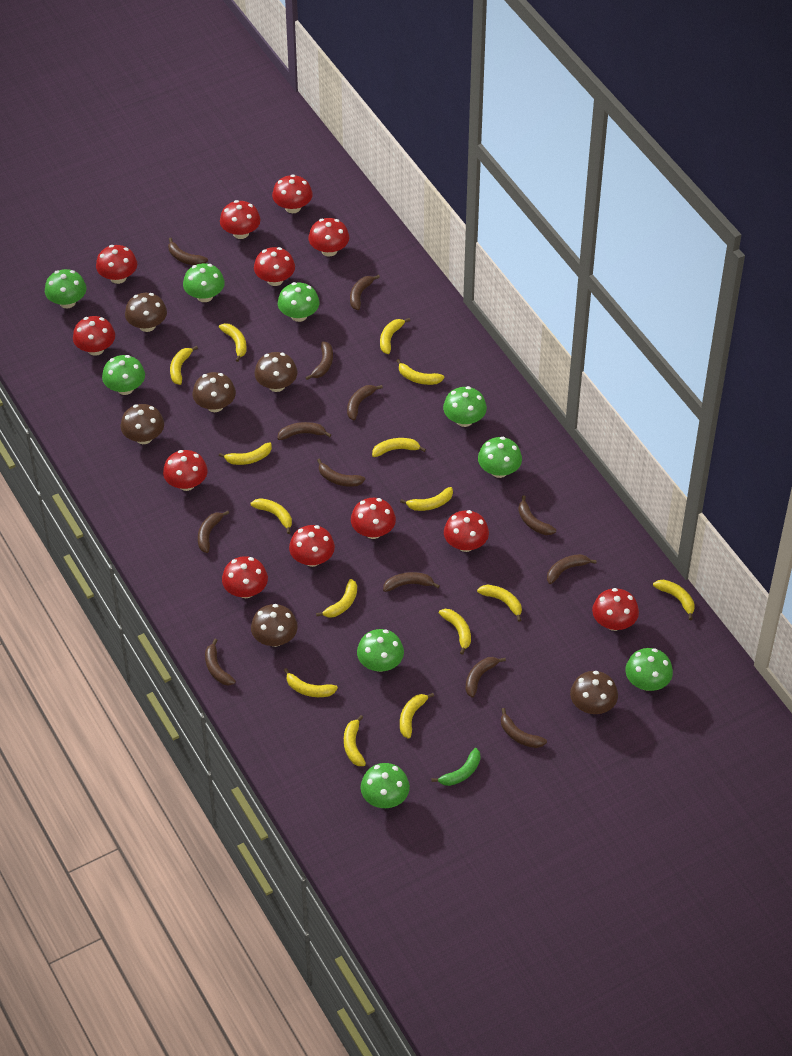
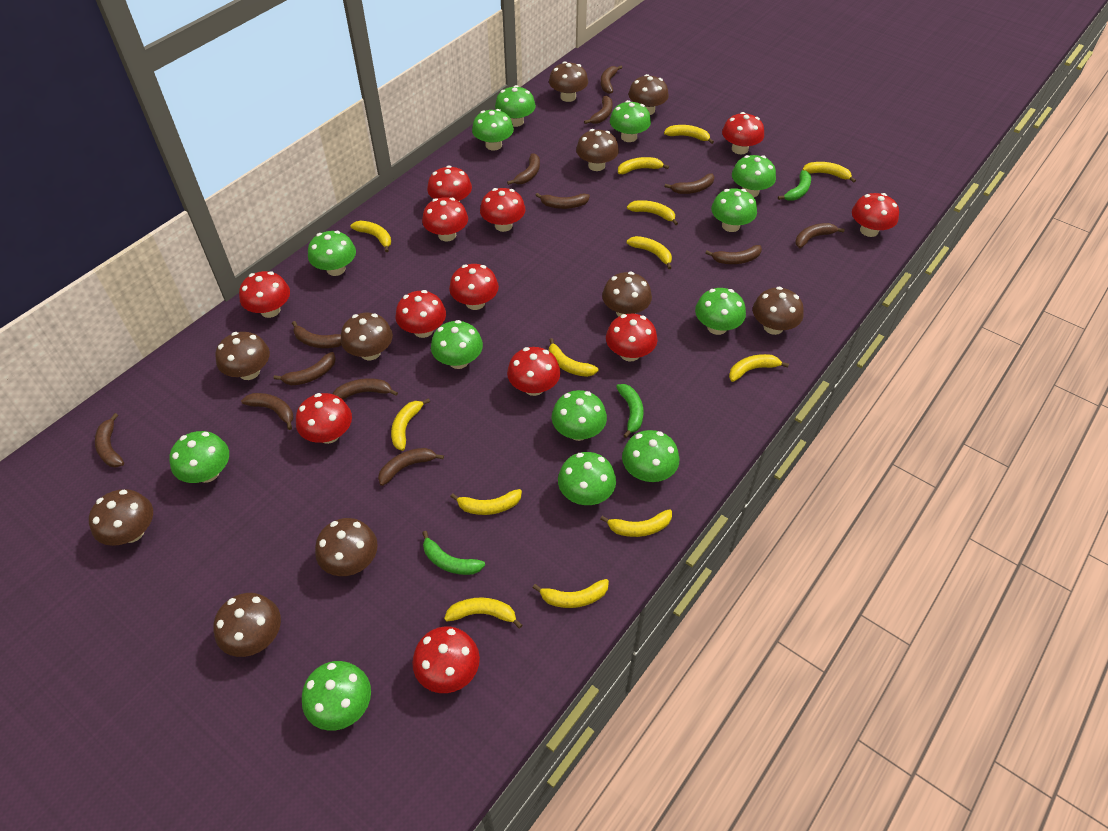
brown mushroom: [121,404,164,444] [125,293,167,332] [193,372,236,412] [251,604,298,647] [254,352,297,392] [570,671,618,714] = 6 -> [89,489,153,546] [213,593,281,657] [215,332,270,380] [315,518,378,576] [341,313,393,360] [549,61,588,102] [576,129,619,171] [602,272,652,316] [628,74,669,115] [753,287,803,335] = 10
green banana: [431,748,480,786] = 1 -> [423,531,485,575] [616,384,643,438] [778,170,811,201] = 3
green mushroom: [45,269,86,308] [102,355,145,395] [183,263,225,302] [278,282,320,322] [357,629,404,672] [361,763,410,808] [443,386,487,427] [478,437,522,478] [625,648,673,691] = 9 -> [169,431,229,483] [302,661,371,731] [308,231,356,276] [431,320,483,369] [472,109,514,151] [495,85,536,127] [552,390,607,441] [558,452,616,505] [610,100,651,142] [622,430,679,482] [695,288,746,335] [711,188,757,232] [732,155,776,197] = 13
yellow banana: [170,346,198,385] [219,323,247,362] [219,442,272,465] [251,498,292,534] [284,668,338,697] [316,579,357,617] [344,715,366,766] [372,438,426,457] [380,318,410,354] [396,359,445,385] [400,487,453,511] [400,693,434,739] [439,609,471,655] [477,585,522,622] [653,580,695,620] = 15 -> [350,221,391,252] [391,398,430,451] [444,597,522,629] [450,489,522,515] [532,579,609,608] [549,338,599,377] [600,509,672,537] [618,157,669,174] [626,236,672,269] [627,200,678,225] [664,125,714,144] [729,354,789,382] [803,162,856,183] = 13

